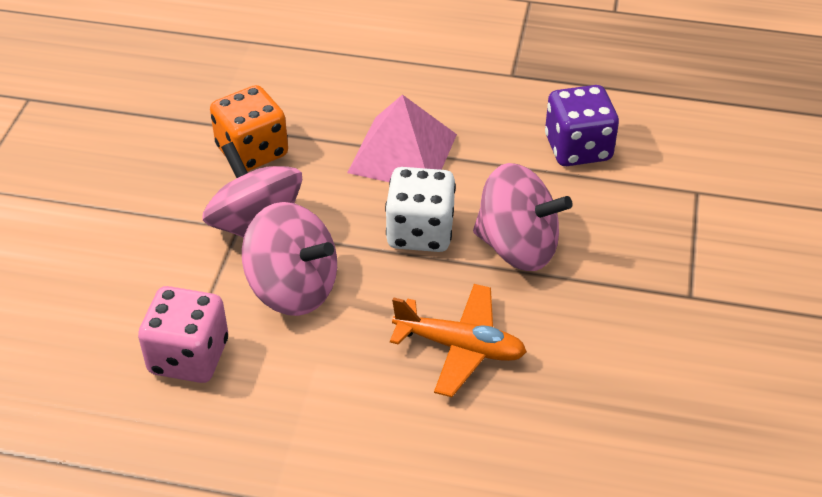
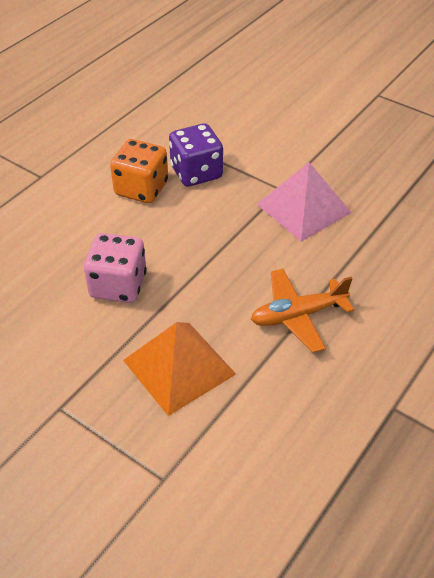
orange pyramid: none = 0 -> [123,322,236,416] = 1
pink spinning top: [202,142,302,238] [242,202,337,316] [473,163,573,271] = 3 -> none = 0
white dice: [385,167,456,252] = 1 -> none = 0

